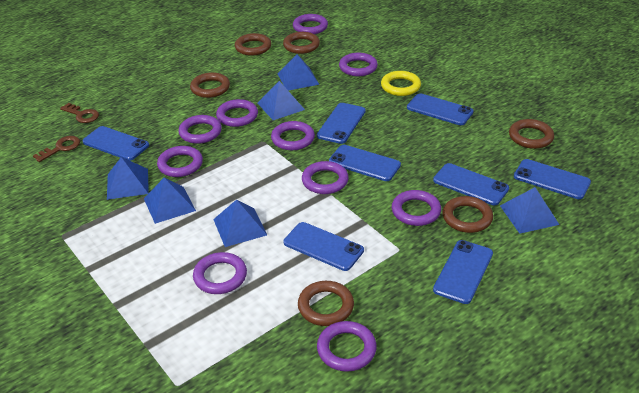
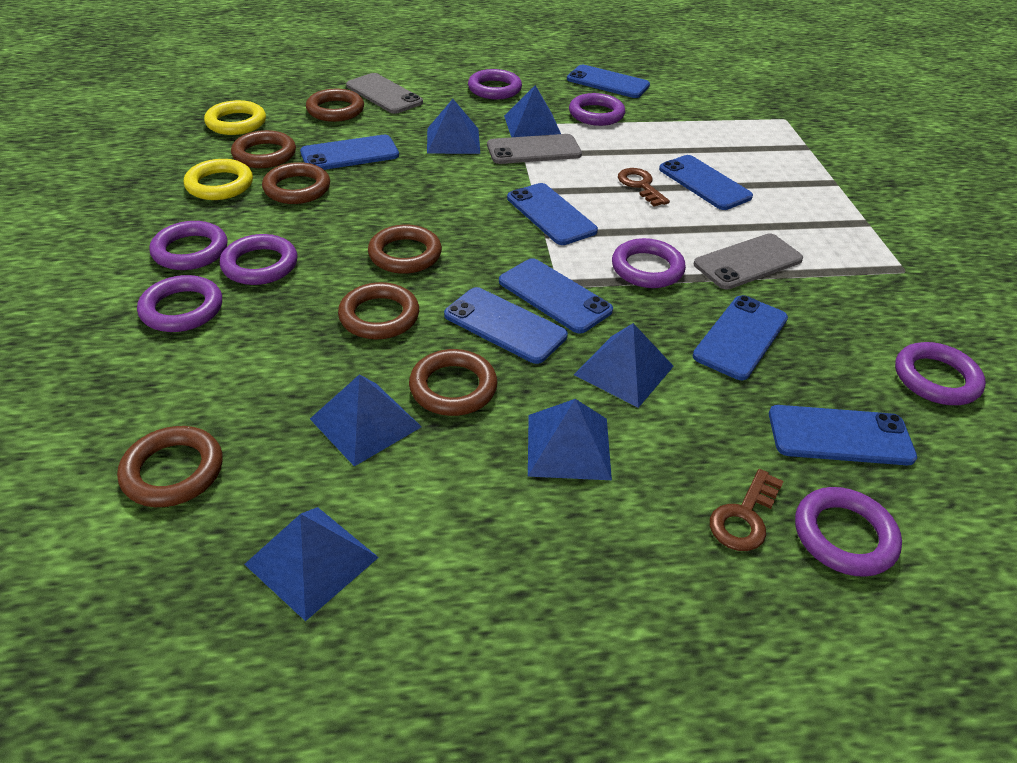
brown ring: [190,72,230,98] [235,33,271,56] [283,32,320,54] [298,281,354,326] [442,196,493,233] [509,119,554,149] = 6 -> [117,426,222,507] [231,130,296,168] [262,162,330,204] [306,89,364,122] [338,282,419,339] [368,225,442,274] [409,349,497,416] = 7
grey phone: none = 0 -> [346,73,423,114] [487,134,582,164] [694,233,803,290] = 3
purple ring: [157,146,203,177] [178,115,222,144] [193,252,247,294] [216,99,258,127] [271,121,315,150] [293,14,328,34] [302,161,349,194] [317,321,377,372] [339,53,378,76] [392,190,441,226] = 10 -> [137,275,222,332] [149,221,228,270] [220,234,298,285] [468,69,522,99] [569,93,625,126] [612,238,686,288] [795,487,902,577] [895,342,986,405] = 8
yellow ring: [381,71,421,96] = 1 -> [184,159,253,200] [204,100,266,135] = 2

